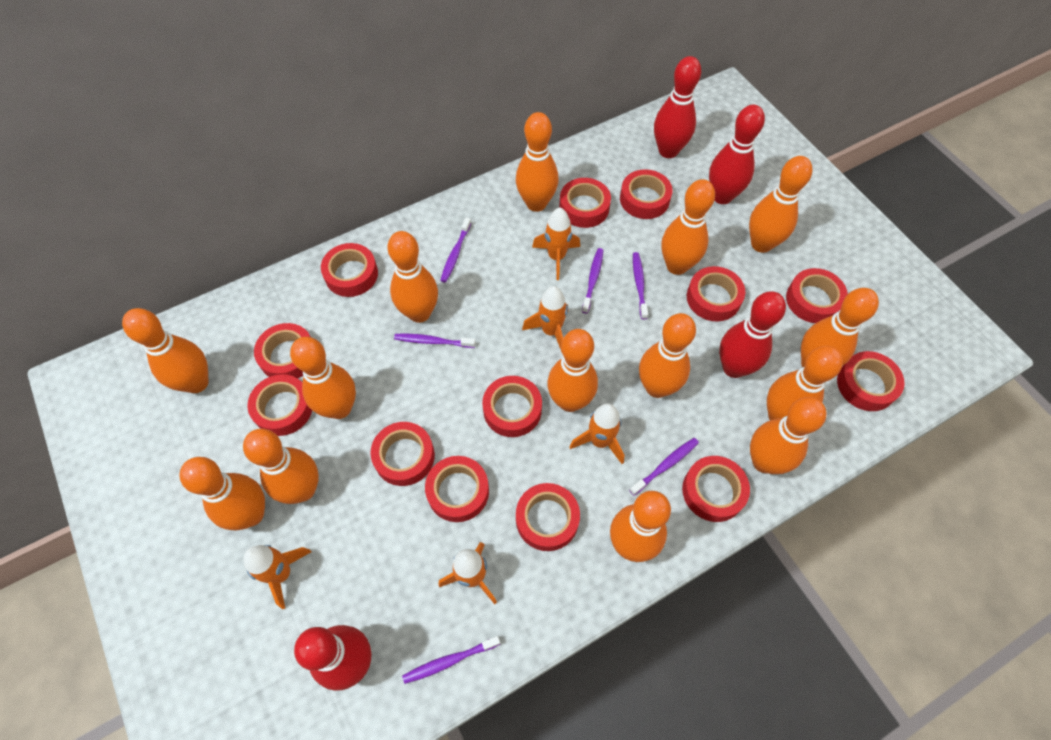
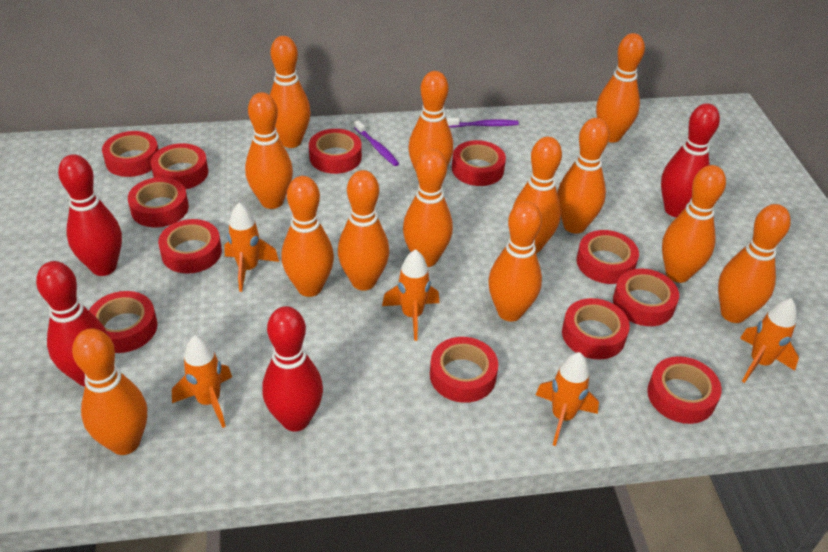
orange bowling pin: [122,308,209,393] [179,457,265,530] [243,429,319,504] [290,337,356,419] [388,231,438,323] [516,112,559,212] [547,329,598,412] [610,491,671,562] [639,313,696,398] [661,179,715,275] [749,156,812,253] [750,397,827,474] [767,346,843,420] [801,288,879,367] = 14 -> [72,328,147,455] [245,92,293,209] [270,36,311,148] [281,176,334,297] [338,170,389,291] [403,149,453,267] [408,71,453,171] [488,201,542,321] [513,137,562,253] [557,118,610,234] [596,33,645,143] [662,165,726,283] [718,204,791,323] = 13
purple toothbrush: [394,334,476,348] [402,636,500,684] [440,218,471,283] [582,248,603,313] [629,438,699,496] [633,252,648,320] = 6 -> [354,120,399,166] [447,118,519,127] = 2
red tape: [247,374,312,436] [254,323,311,379] [321,243,378,297] [370,422,435,486] [425,456,489,522] [482,376,542,437] [516,483,580,551] [559,178,611,228] [620,169,673,219] [682,456,750,522] [687,266,745,322] [786,268,848,323] [837,351,905,411] = 13 -> [89,291,157,353] [102,131,159,177] [128,177,189,227] [151,143,208,189] [158,219,222,273] [309,129,362,174] [430,337,498,403] [452,140,506,186] [562,298,630,359] [576,230,639,284] [613,269,679,326] [647,356,722,424] = 12

